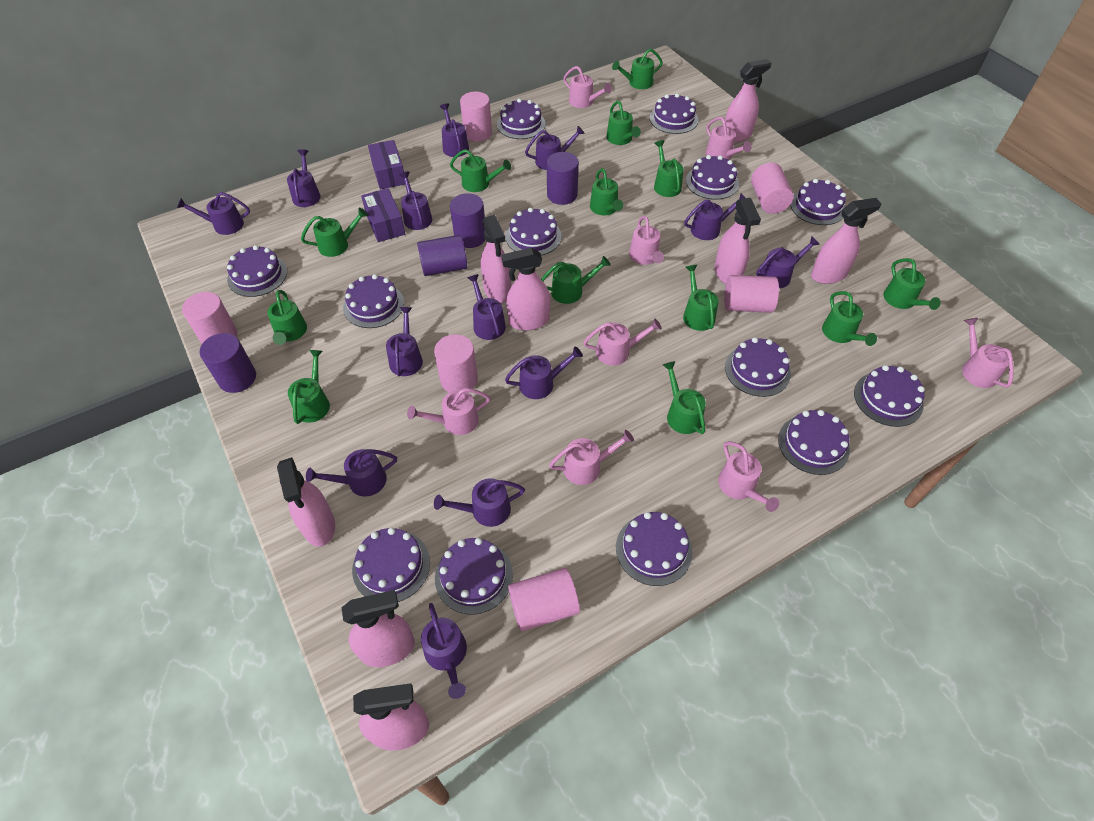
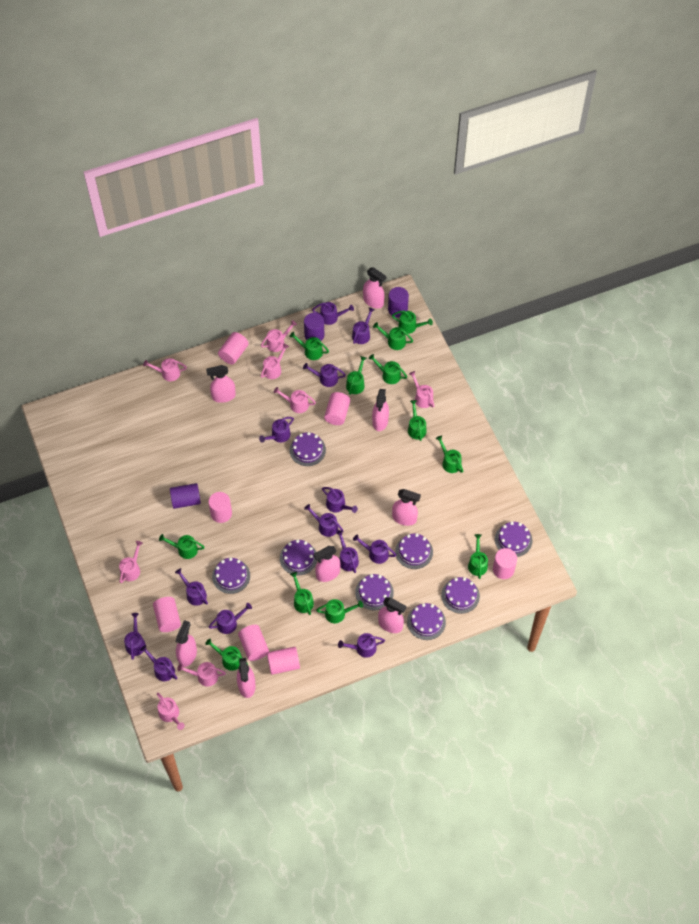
green watering can: [267,290,307,345] [288,350,330,424] [301,208,368,257] [450,149,511,192] [541,256,611,304] [590,168,623,215] [606,101,641,145] [612,49,663,89] [654,140,683,197] [663,361,706,434] [683,265,719,331] [822,291,877,346] [883,258,941,310] = 13 -> [159,534,205,559] [205,639,248,671] [289,332,329,360] [290,572,314,615] [316,599,363,623] [346,356,366,395] [369,354,407,384] [373,322,413,350] [392,311,433,334] [408,400,427,441] [436,435,463,473] [468,534,488,579] = 12
pink cylinder: [182,292,237,344] [434,334,478,392] [460,92,492,142] [508,568,580,631] [724,275,779,313] [751,163,794,214] = 6 -> [153,597,181,632] [208,492,232,523] [218,332,249,364] [238,625,269,661] [267,647,300,675] [324,392,350,425] [493,548,517,579] = 7
purple box: [361,188,405,242] [368,140,405,190] = 2 -> none = 0
purple cake: [227,245,287,297] [343,274,404,328] [352,527,430,602] [435,538,513,615] [497,99,546,139] [506,208,562,255] [616,512,693,586] [650,93,698,134] [686,155,739,200] [725,337,791,397] [778,410,850,475] [791,179,846,225] [854,365,925,427] = 13 -> [212,557,250,594] [280,539,317,576] [290,432,326,466] [355,574,394,610] [395,534,433,569] [407,603,446,640] [441,577,480,614] [495,522,532,557] = 8
purple cylinder: [200,333,256,393] [417,235,467,276] [450,193,485,248] [547,152,579,205] = 4 -> [170,483,201,509] [304,313,324,341] [388,287,409,318] = 3

